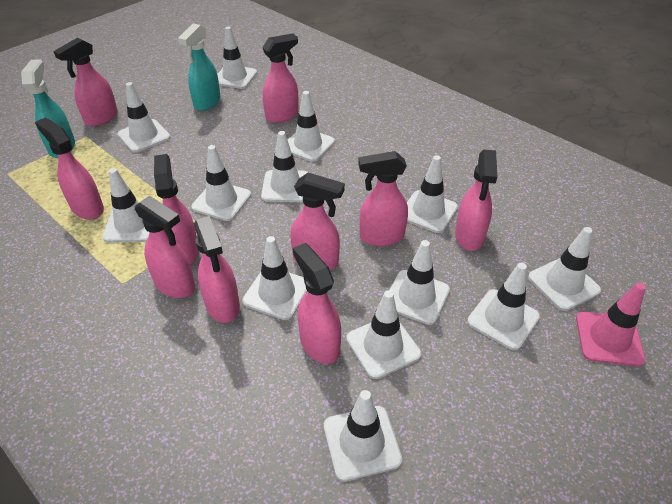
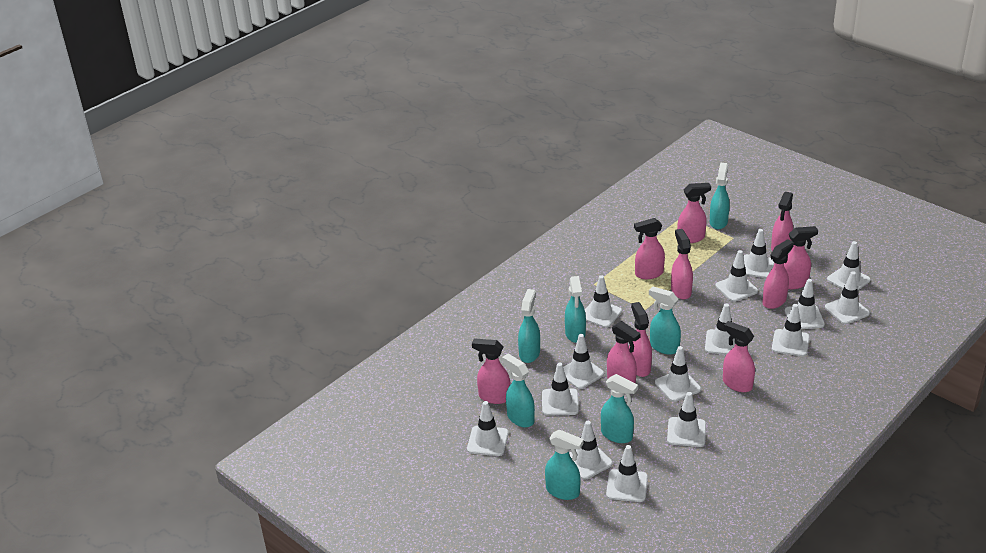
pink traffic cone: [576,283,646,367] = 1 -> none = 0
turquoise spray bottle: [21,59,75,158] [178,23,220,111] = 2 -> [502,354,535,427] [518,289,540,363] [545,429,584,500] [565,276,586,343] [601,374,638,443] [649,286,681,355] [710,162,730,229] = 7
white traffic cone: [102,168,149,243] [118,82,170,152] [191,145,251,221] [217,27,257,89] [242,236,308,320] [261,131,309,202] [288,91,335,162] [324,390,402,482] [346,290,421,379] [390,240,450,325] [407,155,458,233] [467,263,540,350] [528,227,601,311] = 13 -> [467,401,509,456] [542,363,579,416] [563,334,604,389] [569,421,613,480] [585,275,622,328] [606,445,648,502] [655,346,701,402] [667,392,706,447] [705,303,735,355] [715,250,758,302] [743,229,774,278] [772,304,810,356] [785,279,825,329] [825,271,870,324] [827,241,871,290] = 15

